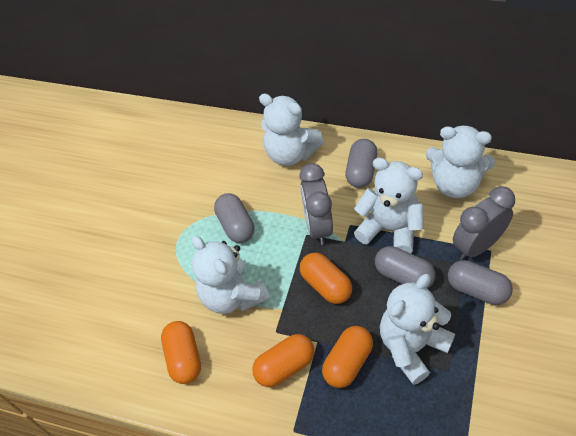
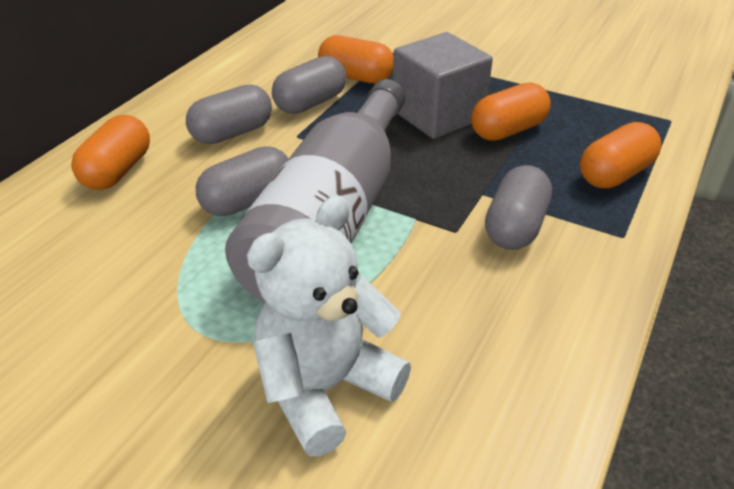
grey bottle: none = 0 -> [225,79,405,302] = 1
grey clock: [299,163,333,245] [453,186,515,260] = 2 -> none = 0
grey cube: none = 0 -> [393,32,493,139] = 1
white teddy bear: [192,236,270,314] [259,93,324,166] [354,157,424,253] [380,274,455,385] [426,126,496,198] = 5 -> [247,196,411,456] = 1

